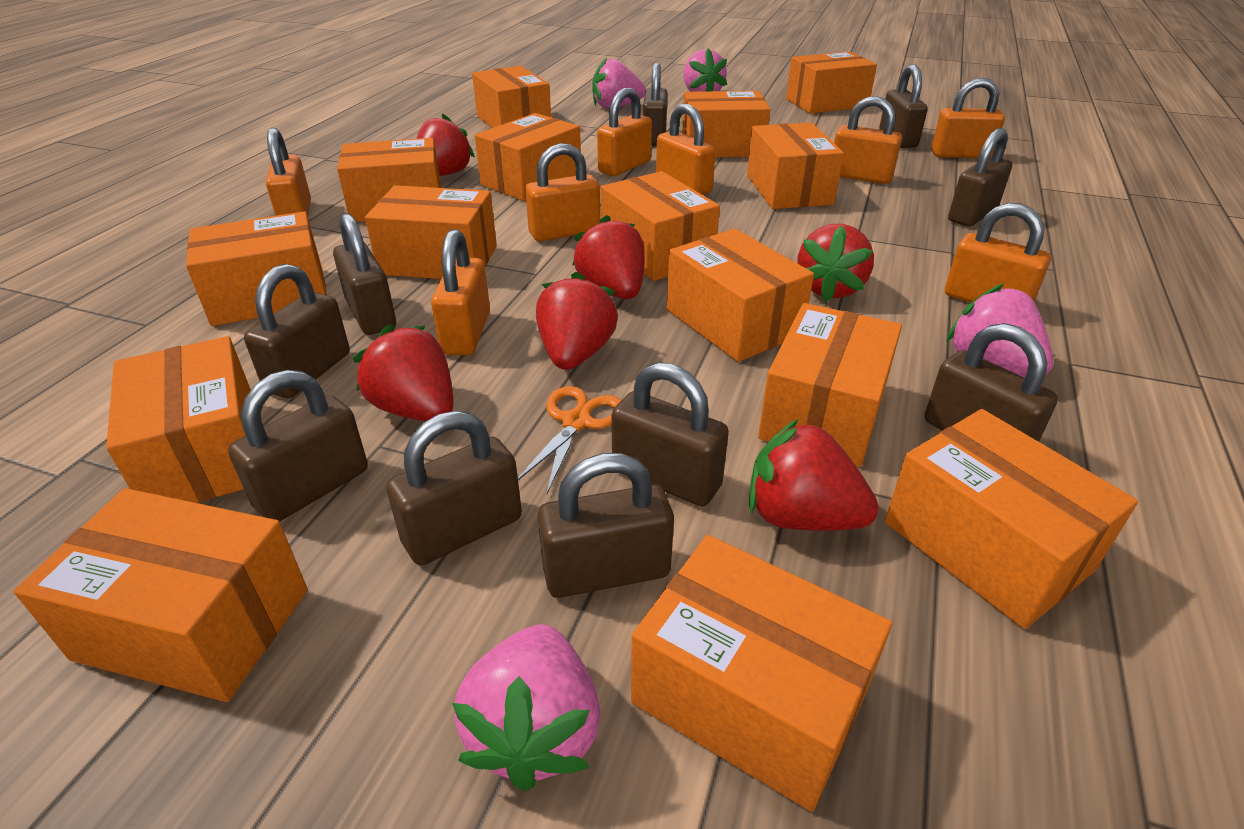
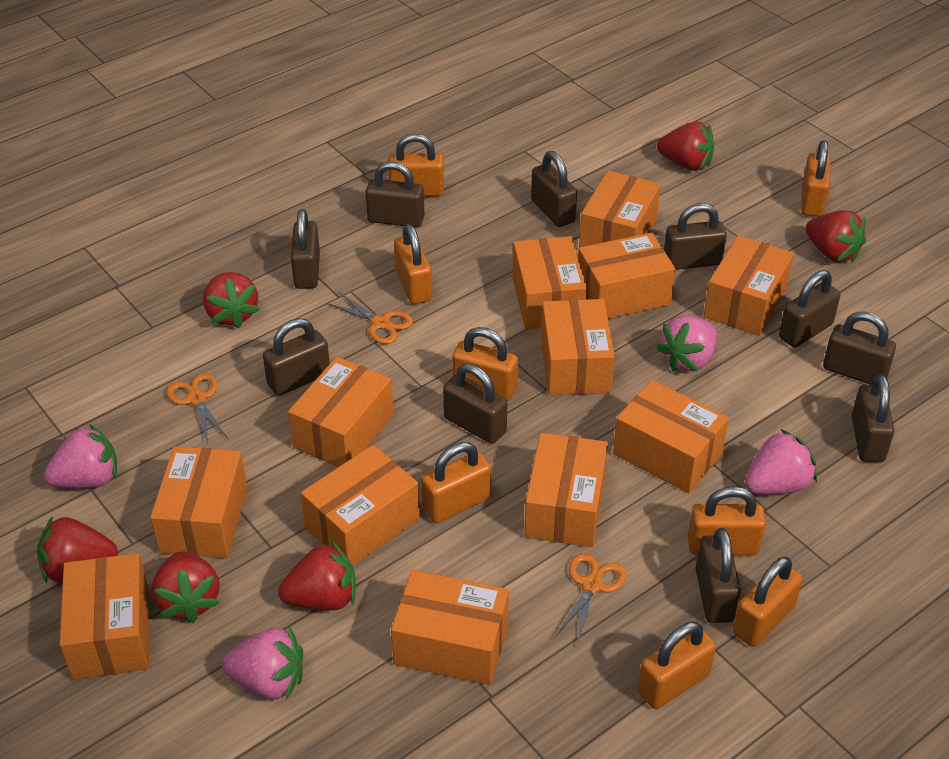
orange box: [13,488,308,702] [106,336,251,503] [186,212,327,326] [337,138,441,222] [365,185,497,279] [472,66,551,128] [475,113,581,201] [601,171,720,281] [631,535,892,812] [667,229,814,362] [682,91,770,157] [747,123,844,209] [758,303,902,467] [786,51,877,114] [885,409,1138,629] = 15 -> [59,553,149,680] [150,446,247,558] [288,357,394,467] [301,445,420,566] [391,570,509,685] [512,236,587,330] [524,433,608,547] [541,299,615,395] [578,233,676,319] [579,170,661,247] [613,380,729,493] [704,235,794,336] = 12
orange scissors: [518,386,622,493] = 1 -> [166,373,228,444] [326,292,413,344] [555,553,626,646] = 3

